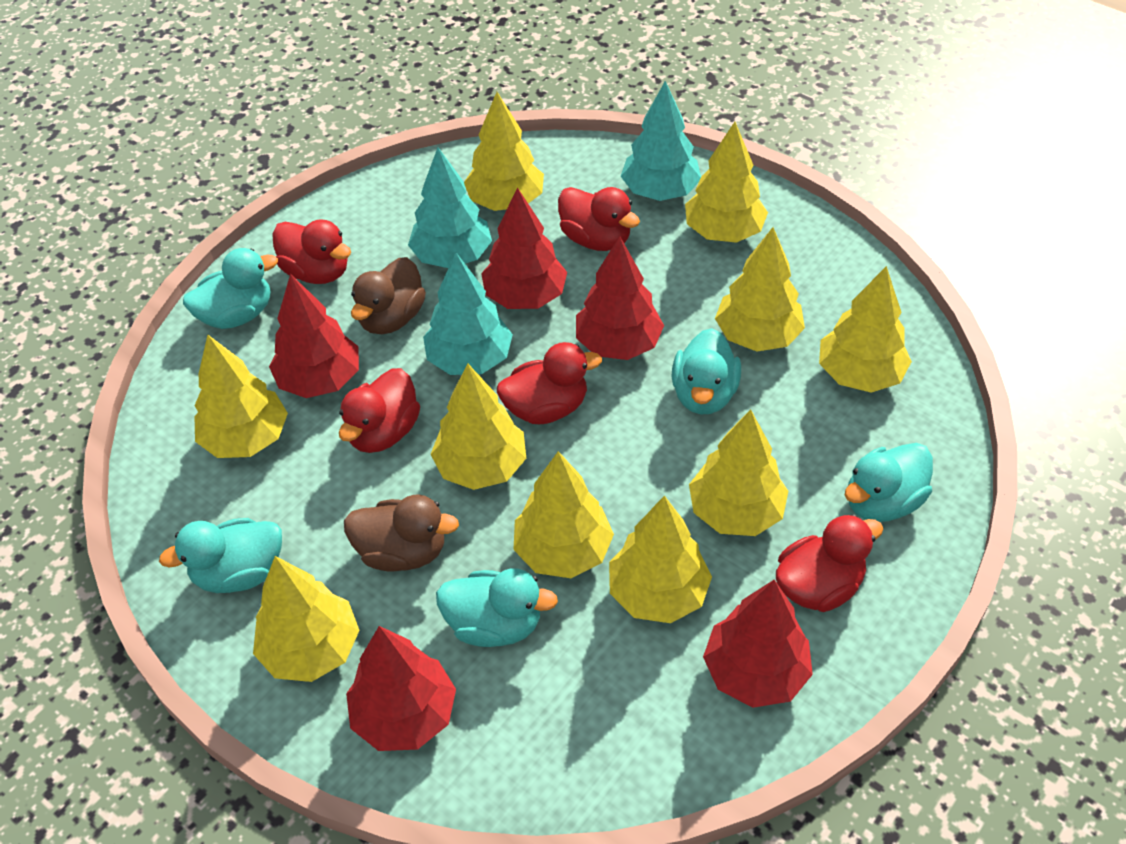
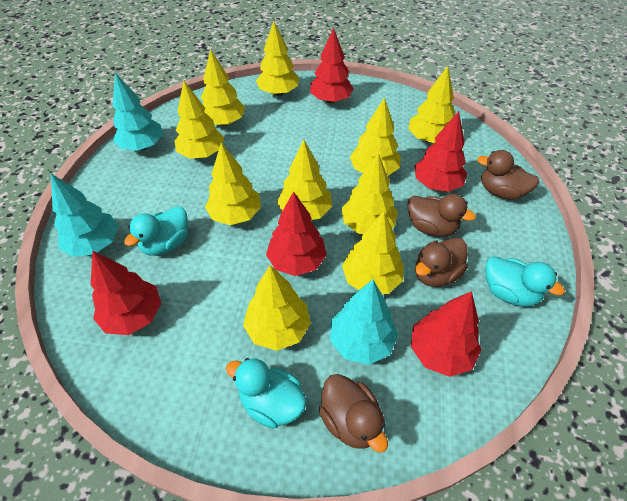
brown duck: [344,495,459,572] [351,257,426,334] = 2 -> [319,374,388,453] [407,194,476,237] [415,238,468,287] [477,150,539,199] = 4
red duck: [272,219,351,284] [339,368,420,453] [497,342,602,424] [558,187,640,251] [776,514,883,612] = 5 -> none = 0
turquoise duck: [159,518,282,593] [183,248,278,329] [436,568,558,647] [671,328,741,414] [845,443,933,522] = 5 -> [124,206,188,256] [226,358,307,429] [485,256,565,307] = 3

